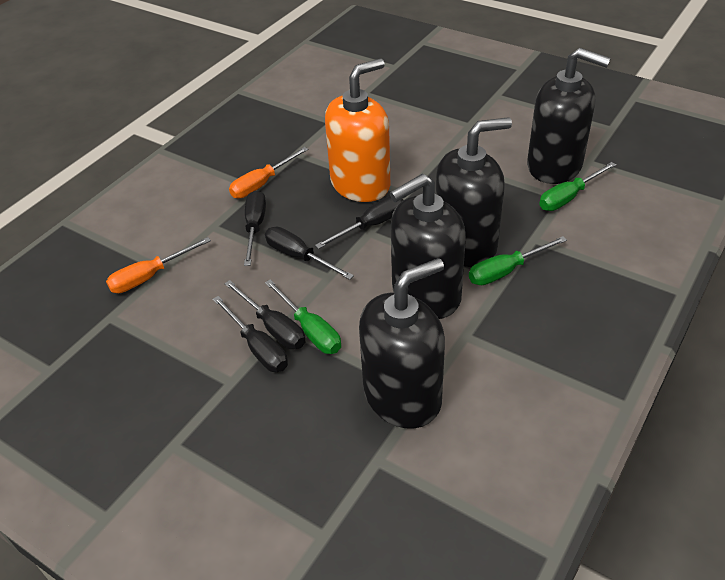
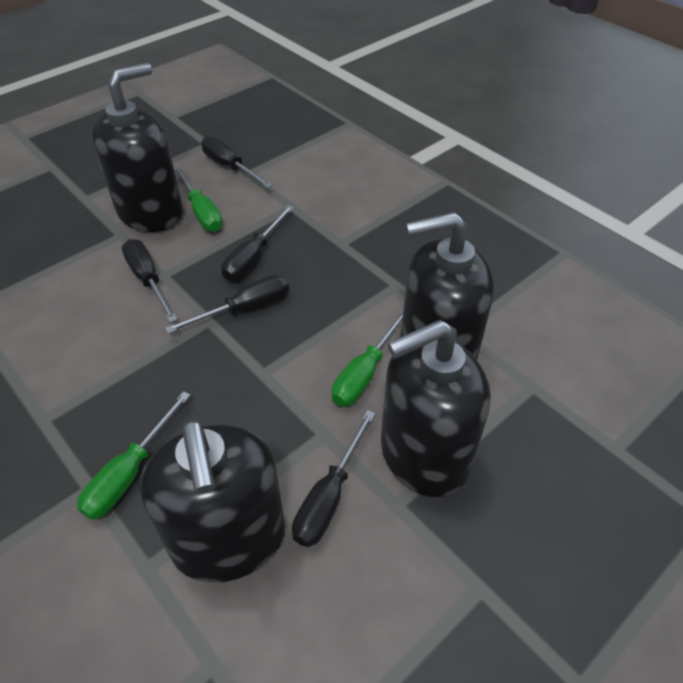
orange screwdriver: [106,237,211,293] [229,147,308,198] = 2 -> none = 0
orange soap dispenser: [325,59,390,202] = 1 -> none = 0

